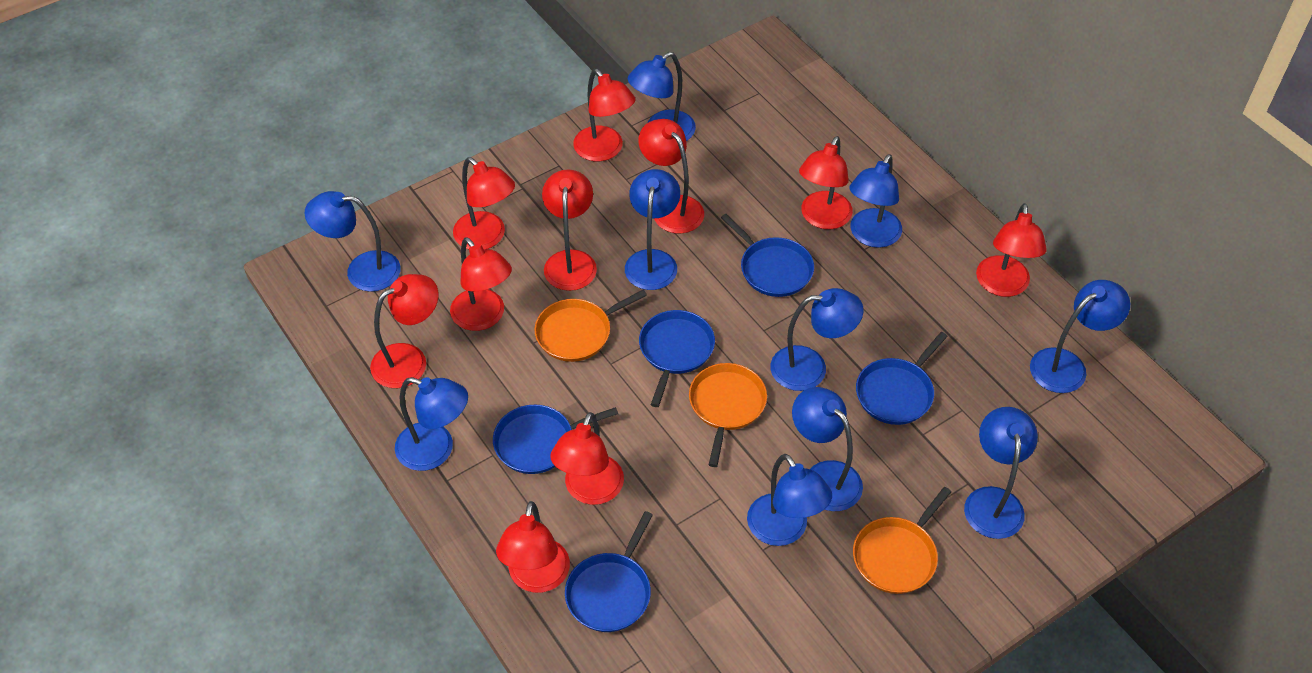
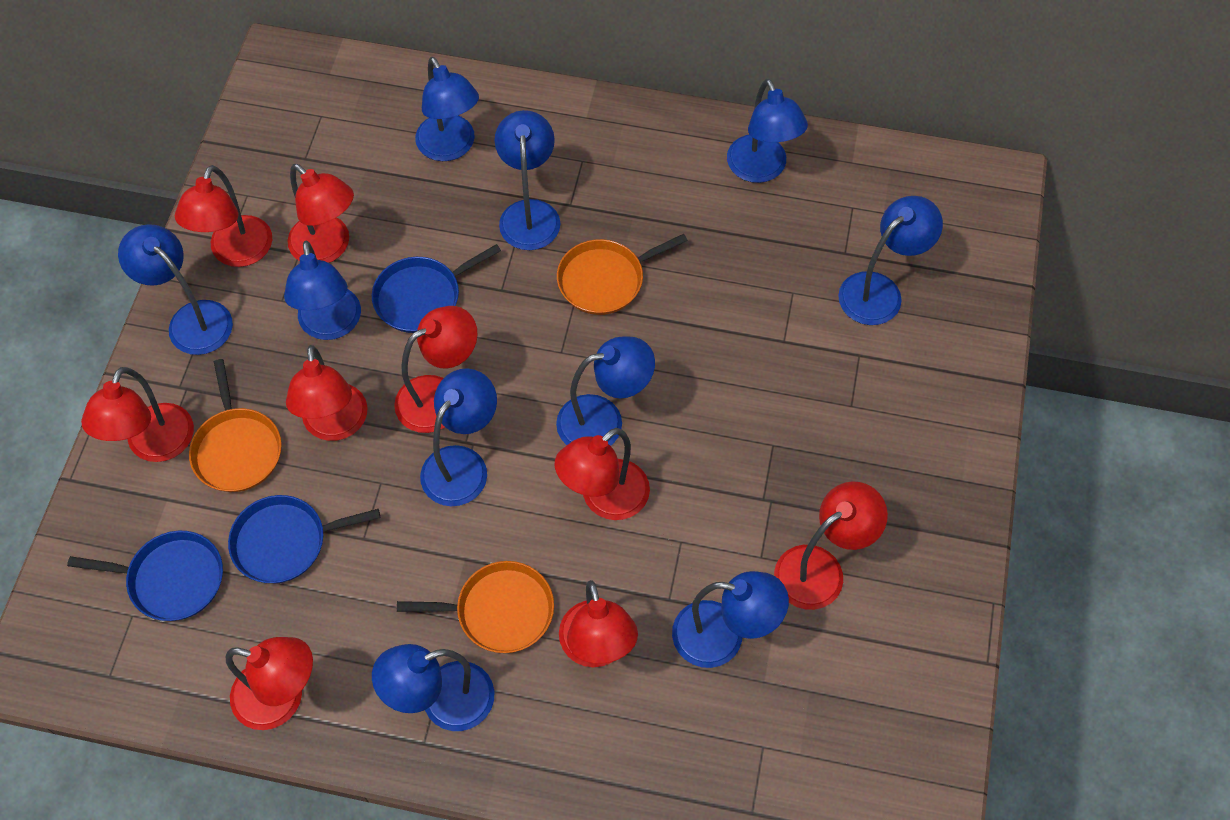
blue pan: [493,405,618,474] [565,511,653,632] [639,310,715,407] [721,214,814,297] [856,332,948,425] = 5 -> [67,531,223,621] [228,495,380,583] [372,244,501,333] = 3
red lamp: [370,274,439,388] [450,237,512,331] [453,157,515,249] [496,501,570,593] [542,169,597,291] [550,412,624,505] [573,69,635,161] [638,119,704,234] [799,136,853,229] [976,203,1047,297] = 10 -> [81,367,194,462] [175,165,272,267] [226,637,313,730] [286,345,367,441] [287,164,354,263] [394,306,477,433] [555,428,650,520] [559,580,638,667] [774,482,888,610] = 9

